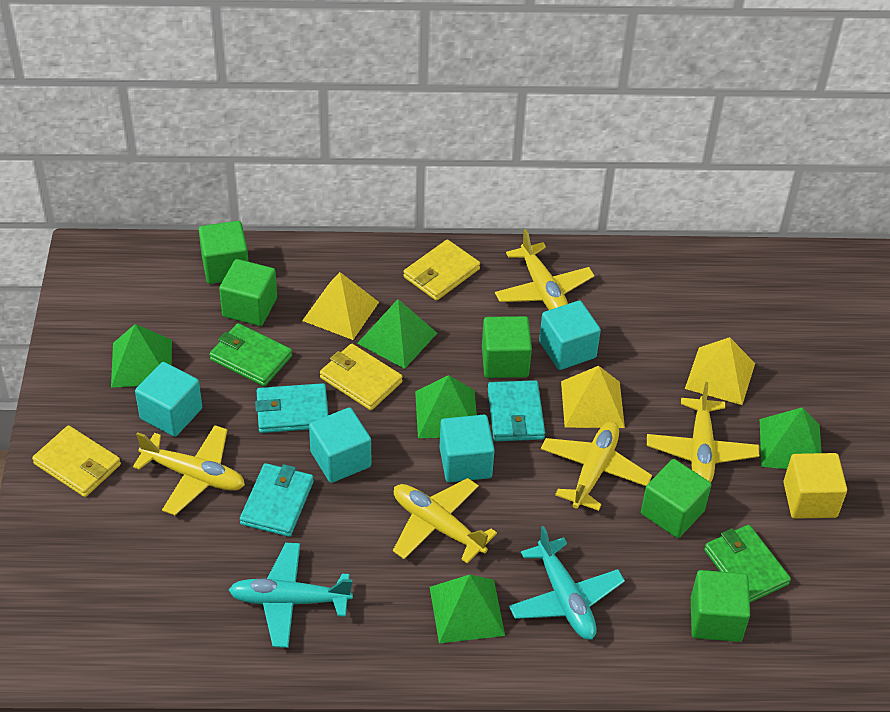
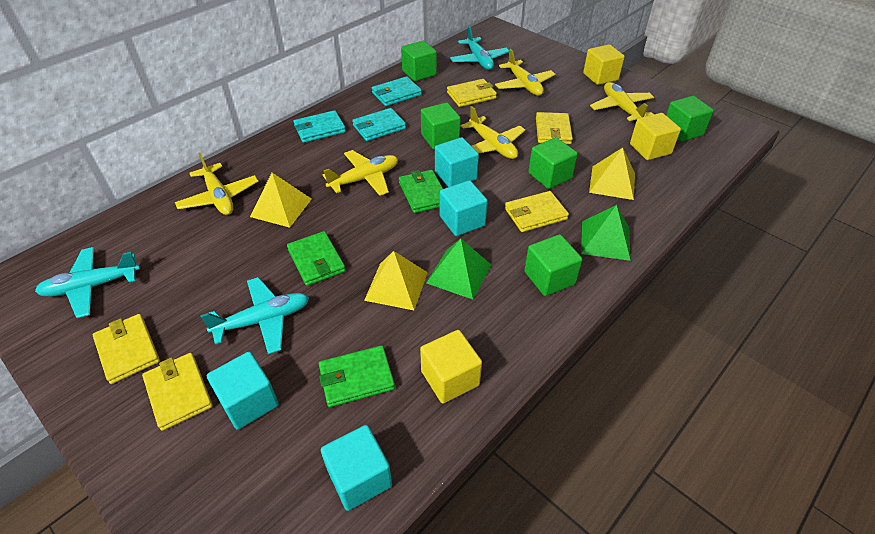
green pyramid: [111,324,172,388] [357,299,437,369] [415,375,477,438] [430,575,505,643] [760,407,822,469] = 5 -> [426,239,491,300] [581,205,631,261] = 2
green wallet: [209,323,292,386] [704,525,791,603] = 2 -> [287,231,346,286] [319,345,395,407] [399,170,443,213] = 3
turquoise plane: [229,543,353,648] [509,526,625,640] = 2 -> [35,247,140,318] [200,277,309,354] [450,26,509,70] = 3
yellow cube: [783,453,847,519] = 1 -> [420,330,482,403] [583,44,625,85] [630,113,681,160] = 3
yellow wallet: [32,425,121,497] [320,344,403,410] [403,239,480,301] = 3 -> [93,314,160,384] [142,353,213,431] [447,79,497,107] [505,191,569,232] [536,112,573,144] = 5

